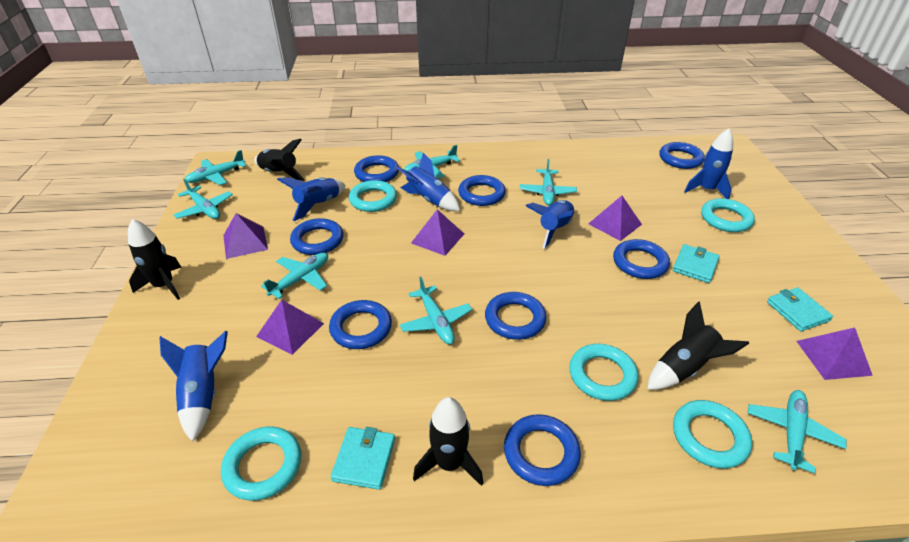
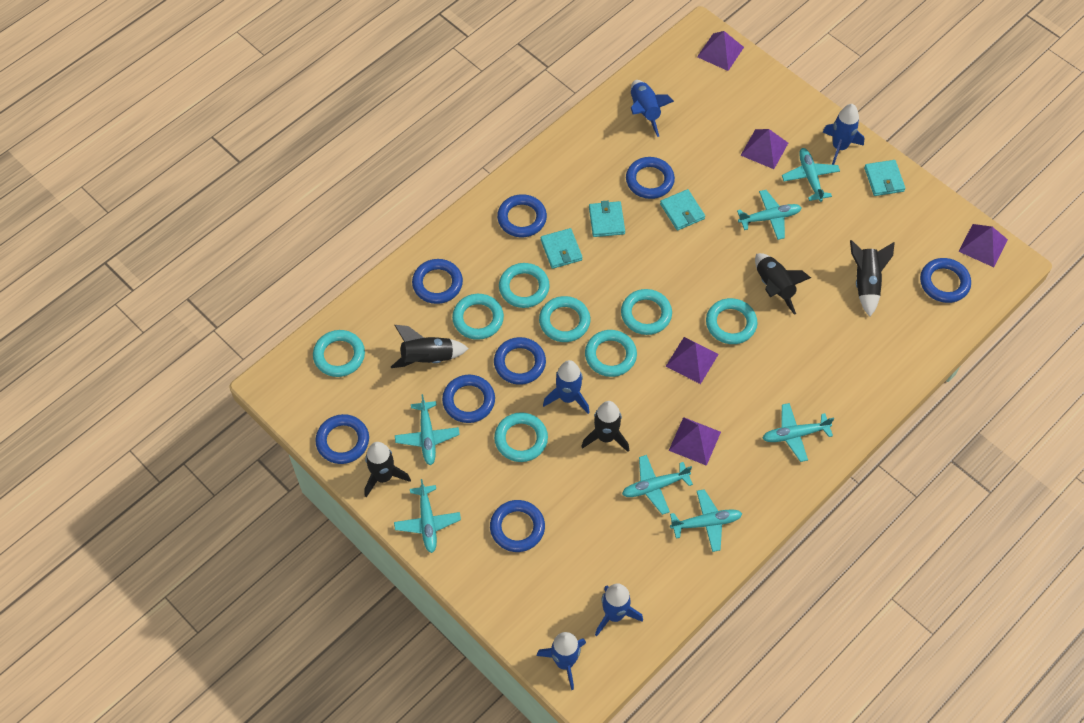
black rocket: [128,219,181,300] [254,139,305,181] [413,397,483,486] [647,302,749,390] = 4 -> [364,442,411,498] [391,325,469,368] [581,401,629,452] [755,253,811,315] [850,240,895,316] = 5
turquoise ring: [221,426,301,501] [349,180,397,212] [569,344,638,401] [673,400,752,469] [701,198,755,232] = 5 -> [313,330,365,377] [452,294,504,340] [494,412,548,462] [499,263,550,308] [539,296,590,342] [585,330,637,377] [621,289,672,335] [706,298,757,344] = 8
turquoise wallet: [330,427,395,490] [673,244,720,283] [767,288,833,331] = 3 -> [541,228,583,269] [589,201,625,237] [660,189,705,230] [864,160,905,196] = 4

